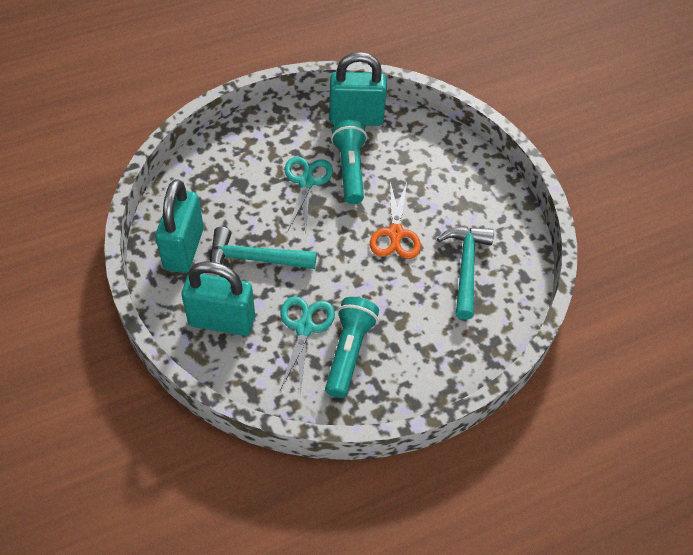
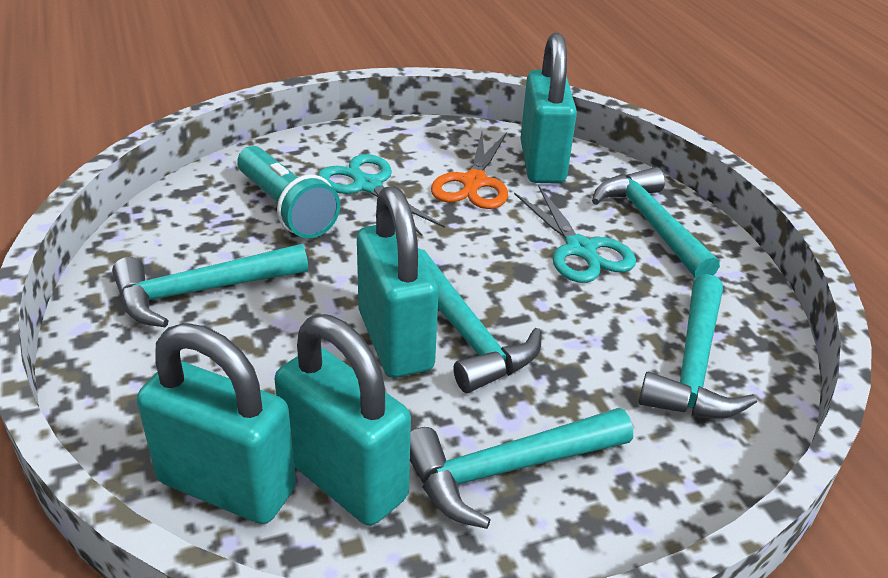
turquoise flashlight: [325,297,379,398] [331,120,367,204] = 2 -> [237,146,340,238] = 1
turquoise hammer: [210,227,317,276] [437,227,494,320] = 2 -> [112,244,308,327] [410,408,633,529] [418,248,542,393] [592,167,720,278] [639,274,757,419] = 5
turquoise padlock: [155,179,204,273] [182,261,255,336] [329,52,387,126] = 3 -> [137,323,296,524] [275,314,411,526] [357,186,439,378] [520,33,577,184] = 4

